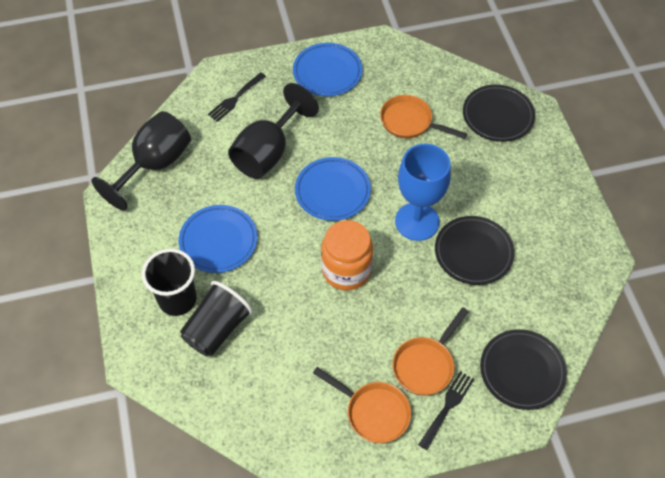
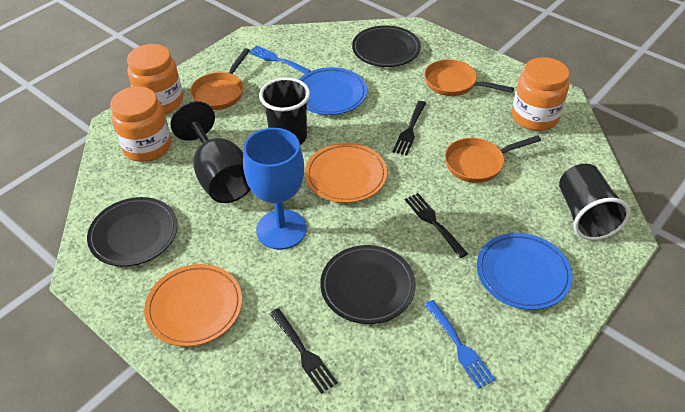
black fork: [208,72,266,122] [418,371,474,450] = 2 -> [269,308,338,394] [393,101,426,156] [405,193,468,258] = 3
black goblet: [91,111,191,211] [228,83,319,179] = 2 -> [171,101,250,203] = 1
blue fork: none = 0 -> [249,45,311,74] [424,300,496,389] = 2
blue plate: [179,205,258,273] [293,43,362,96] [295,157,371,221] = 3 -> [299,67,367,115] [477,233,572,310] = 2
orange jar: [321,220,373,291] = 1 -> [110,86,171,162] [127,44,183,114] [512,57,569,131] = 3
orange plate: none = 0 -> [144,264,242,347] [305,143,387,203] = 2

